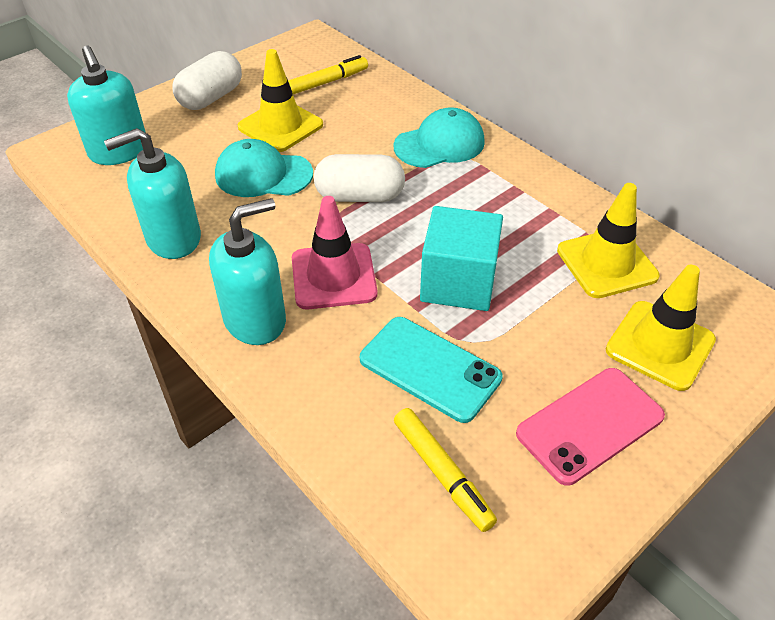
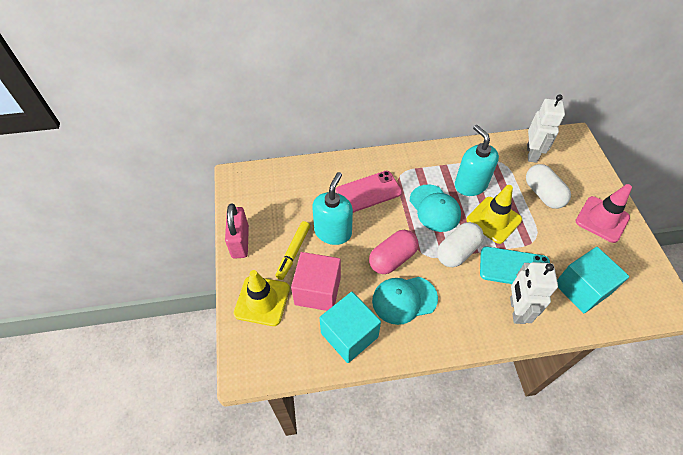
pink capsule: none = 0 -> [369,230,418,274] = 1
pink cube: none = 0 -> [291,252,341,311] = 1
pink padlock: none = 0 -> [225,204,249,259] = 1
turquoise cube: [420,206,503,311] = 1 -> [320,292,381,363] [557,247,629,313] = 2
turquoise soap dispenser: [67,46,146,165] [104,128,201,259] [209,198,286,345] = 3 -> [312,172,353,245] [455,125,499,196] = 2
white robot: none = 0 -> [510,262,558,324] [527,94,565,163] = 2
yellow marker: [288,55,368,94] [394,408,497,532] = 2 -> [276,221,310,280] = 1
yellow traffic cone: [238,49,323,152] [557,183,660,298] [606,265,716,391] = 3 -> [233,270,290,326] [466,185,522,244] = 2

